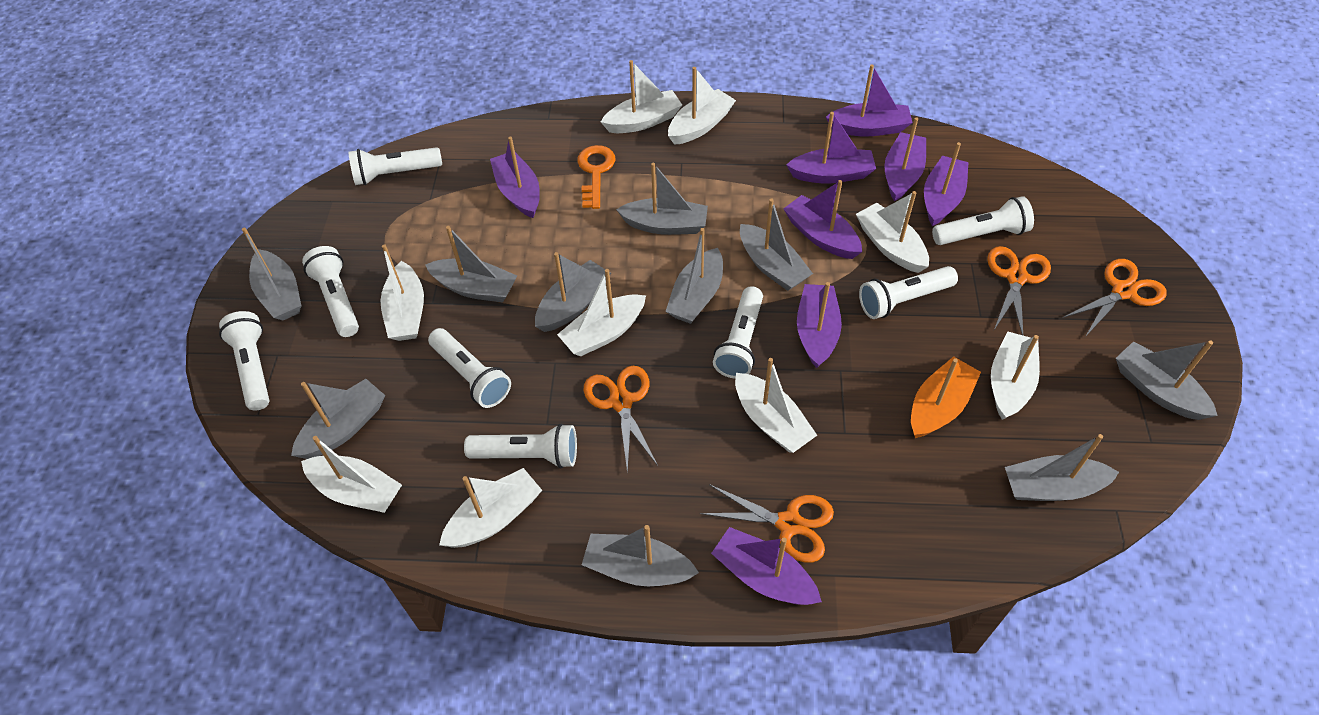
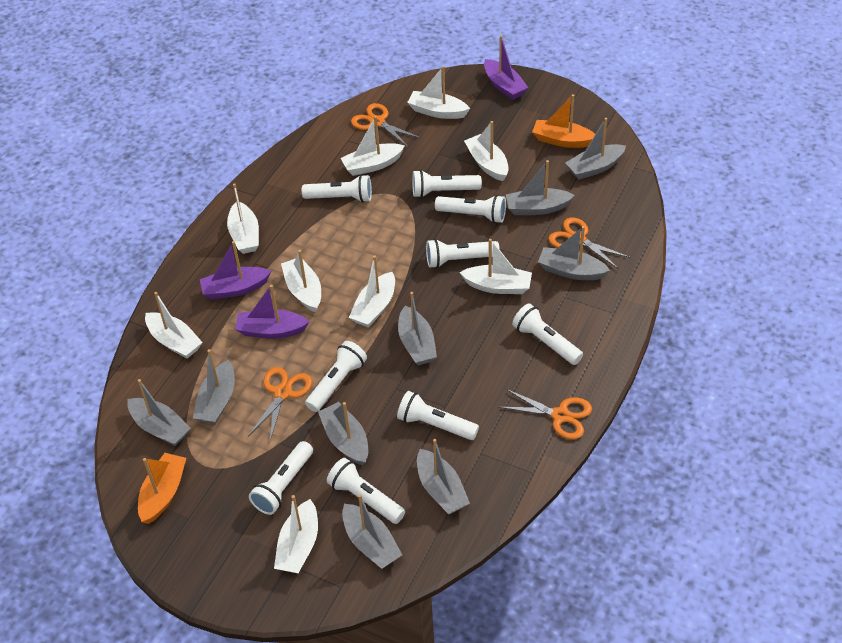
grey boat: [242,228,302,321] [291,379,385,459] [425,226,517,303] [535,252,611,332] [582,525,699,586] [616,162,708,235] [665,228,723,324] [740,198,813,291] [1005,434,1119,501] [1116,340,1218,420] = 10 -> [127,379,191,446] [193,349,235,424] [318,402,368,466] [342,494,402,569] [398,292,437,365] [417,439,470,514] [506,160,575,215] [538,226,610,280] [566,118,626,180] = 9
orange boat: [911,356,981,438] = 1 -> [138,453,186,524] [532,94,595,148] = 2
orange key: [577,145,615,209] = 1 -> none = 0
purple boat: [490,136,540,218] [711,527,822,605] [783,180,862,259] [786,112,876,183] [797,282,842,368] [826,64,913,137] [884,117,926,201] [924,142,968,226] = 8 -> [200,241,271,300] [235,285,310,339] [484,35,528,100] = 3
white flashlight: [219,311,269,410] [302,246,359,337] [348,147,442,185] [428,328,511,408] [464,424,577,468] [713,286,763,378] [859,266,958,319] [932,196,1034,245] = 8 -> [249,441,313,515] [302,175,372,203] [305,341,367,412] [327,458,405,524] [397,391,479,440] [412,170,482,198] [426,239,500,268] [435,195,506,223] [512,303,583,365] = 9

